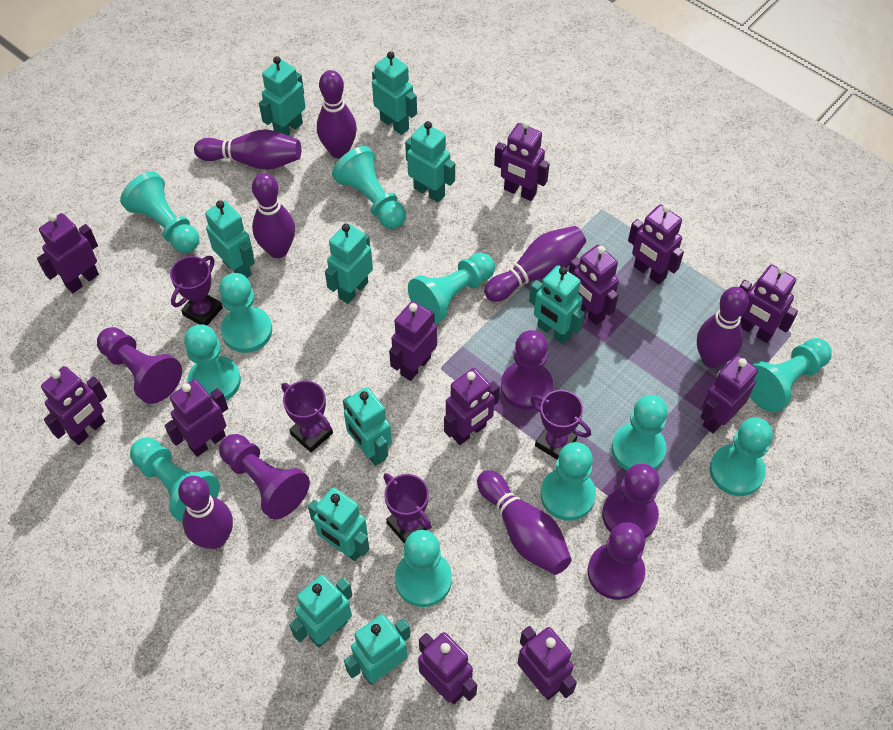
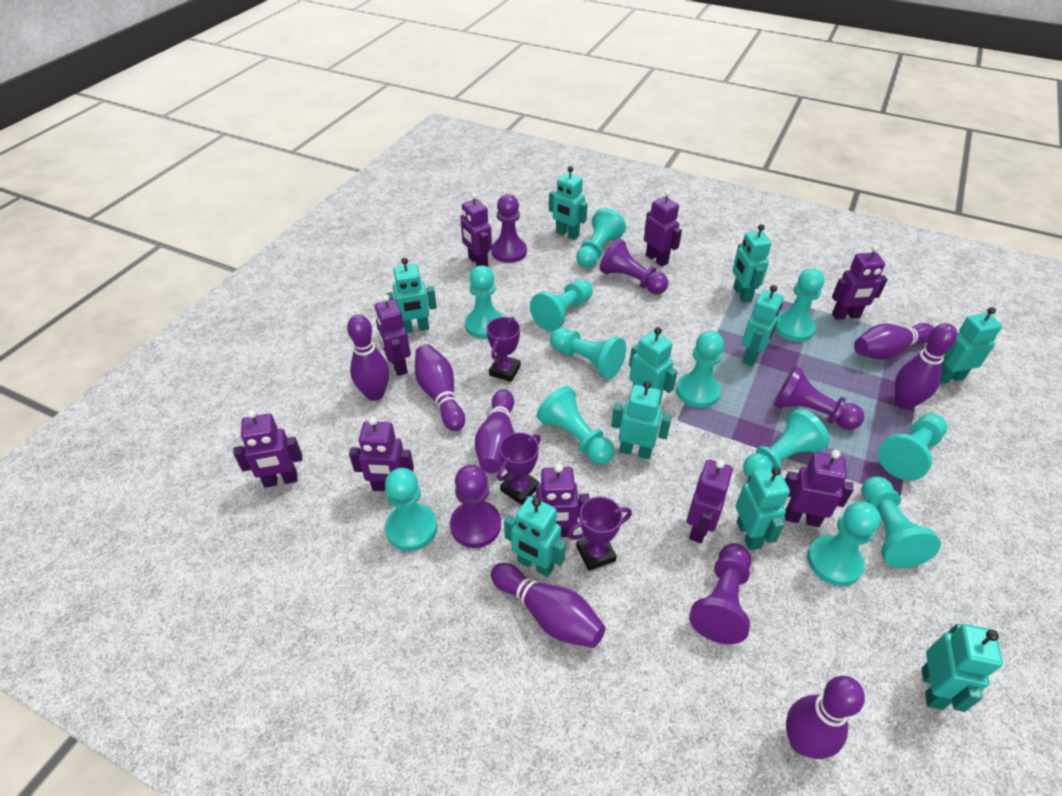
purple robot: [37,213,99,293] [41,366,107,445] [165,379,228,457] [389,301,437,381] [418,632,477,704] [444,368,500,445] [494,121,550,201] [518,626,577,700] [568,245,619,325] [628,204,684,284] [701,355,758,433] [739,265,798,343] = 12 -> [233,410,302,488] [349,417,414,491] [375,294,411,376] [460,193,492,267] [525,463,590,537] [644,190,682,267] [687,459,733,543] [785,450,854,527] [832,245,888,320] = 9
purple trophy: [170,256,223,326] [281,380,333,452] [383,473,431,544] [530,390,591,459] = 4 -> [486,317,521,382] [497,432,541,505] [567,497,632,571] = 3
turquoise pawn: [120,172,199,253] [130,437,220,522] [184,324,241,400] [219,273,272,353] [332,146,406,229] [395,530,452,607] [408,253,495,324] [541,442,596,521] [612,395,668,471] [710,417,773,496] [749,338,832,412] = 11 -> [385,468,437,551] [465,265,503,339] [530,279,593,331] [536,386,614,465] [550,328,626,379] [576,208,626,268] [676,331,724,408] [743,409,830,478] [775,268,824,342] [807,501,881,586] [861,476,941,568] [878,413,947,481] = 12

